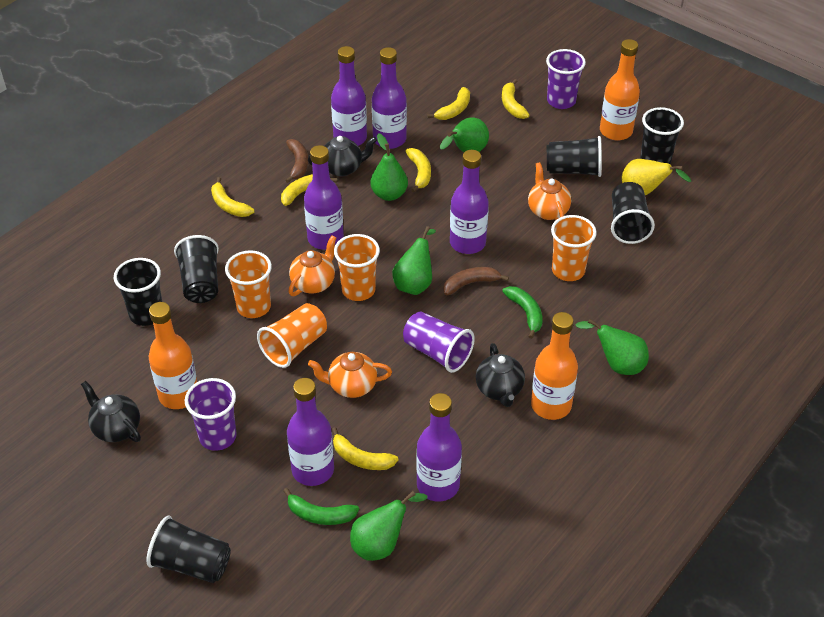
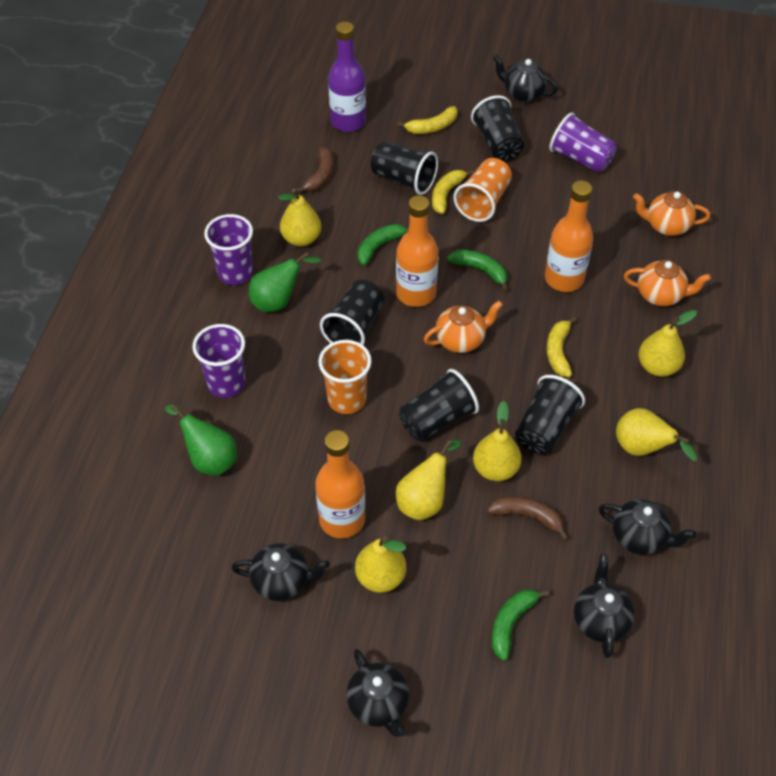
black cup: [114,258,162,326] [146,516,231,583] [174,235,219,303] [547,136,602,177] [611,182,655,244] [640,107,684,164] = 6 -> [320,280,384,346] [371,142,438,195] [399,369,479,441] [471,95,524,161] [515,375,585,454] = 5
black teapot: [81,381,141,442] [308,136,377,176] [476,343,525,407] = 3 -> [231,543,330,601] [346,649,409,737] [493,55,558,102] [574,554,635,658] [598,499,696,555] = 5
green banana: [283,488,359,525] [502,286,543,339] = 2 -> [357,224,409,265] [447,250,508,291] [492,589,550,661] = 3
green pear: [350,491,427,561] [370,133,408,201] [392,226,436,295] [440,117,489,152] [575,319,649,375] = 5 -> [165,404,237,475] [249,252,322,312] = 2
orange cup: [225,250,272,318] [257,303,327,368] [334,234,380,301] [551,215,597,281] = 4 -> [318,340,372,414] [453,158,512,222] = 2
purple bottle: [287,378,334,486] [304,145,344,250] [331,46,367,146] [372,47,407,149] [416,393,462,502] [450,150,489,254] = 6 -> [328,22,366,132] = 1
yellow banana: [211,177,254,217] [281,174,337,206] [332,427,399,470] [405,148,431,192] [427,87,470,120] [502,79,529,119] = 6 -> [397,106,458,134] [432,170,474,214] [546,316,577,377] = 3
yellow pear: [621,159,691,195] = 1 -> [278,188,321,247] [355,536,406,593] [396,440,461,520] [473,401,522,481] [616,408,697,461] [639,310,697,377] = 6

